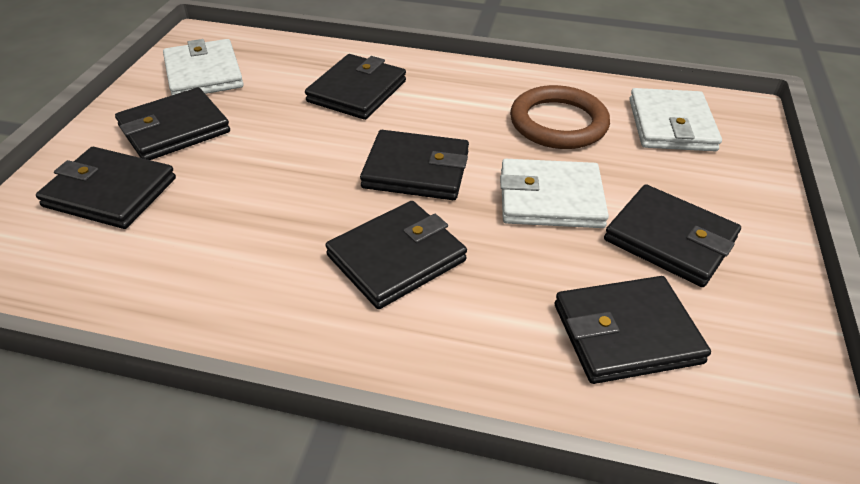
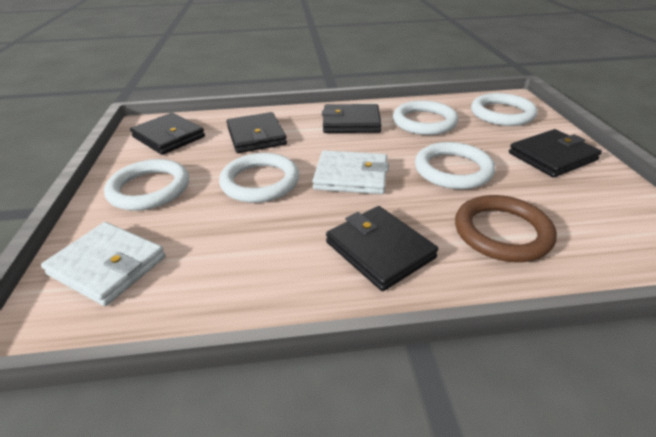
black wallet: [36,147,176,229] [115,88,230,160] [305,54,406,120] [325,201,467,309] [360,130,469,200] [555,276,711,384] [604,184,741,287] = 7 -> [130,113,205,155] [226,112,287,153] [322,104,382,133] [326,206,438,291] [509,129,602,178] = 5
white ring: none = 0 -> [104,159,189,211] [219,153,299,203] [393,100,458,135] [415,142,495,189] [471,93,538,126] = 5
white wallet: [163,39,244,96] [500,159,609,228] [629,88,722,151] = 3 -> [41,222,166,306] [312,150,389,194] = 2

